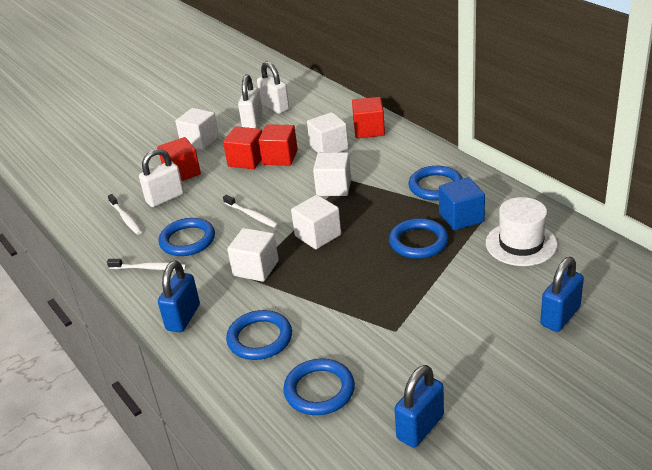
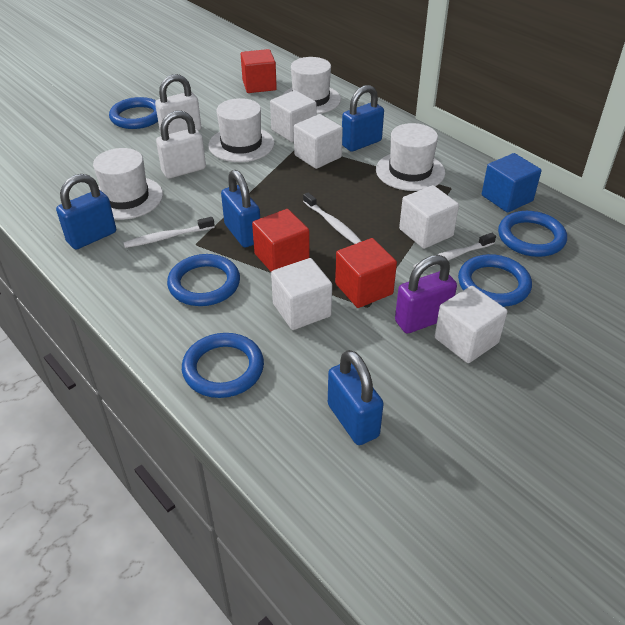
blue padlock: [158,261,200,332] [394,365,444,448] [540,257,584,332] = 3 -> [56,174,116,249] [221,170,260,248] [328,350,384,445] [342,85,384,152] = 4
purple padlock: none = 0 -> [395,255,457,334] = 1
red cube: [158,137,201,181] [223,126,262,169] [258,124,298,166] [352,97,385,138] = 4 -> [241,49,277,93] [252,209,309,272] [335,238,397,308] = 3
white hat: [486,197,558,266] = 1 -> [93,148,163,220] [208,98,275,162] [282,57,341,114] [376,123,445,191] = 4
white padlock: [139,148,184,207] [238,75,263,128] [257,61,289,114] = 3 -> [155,74,201,134] [156,111,206,179] = 2

